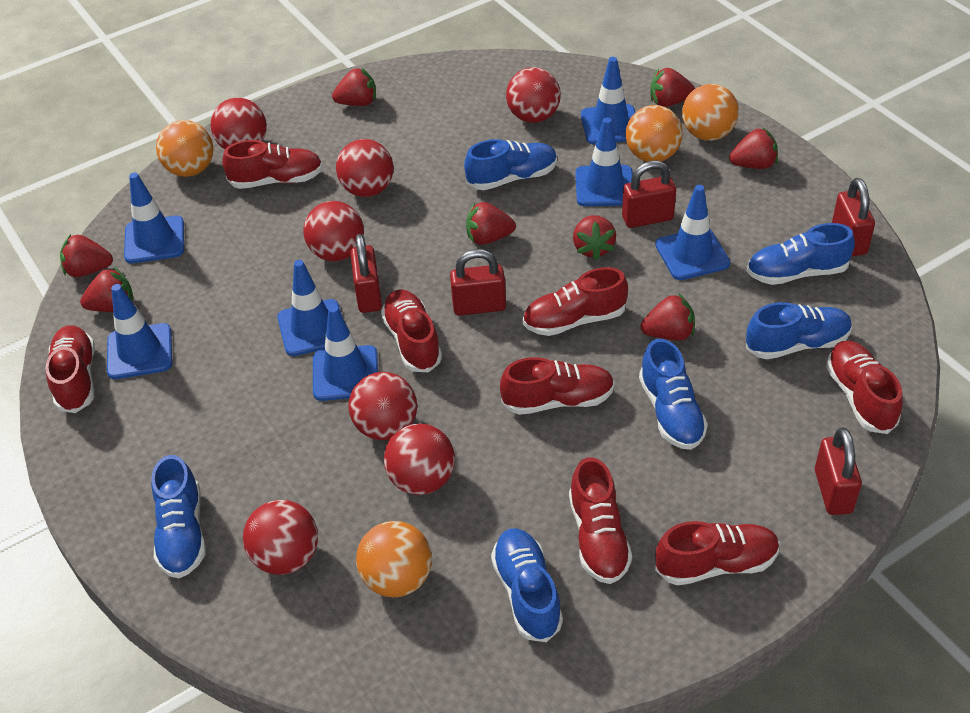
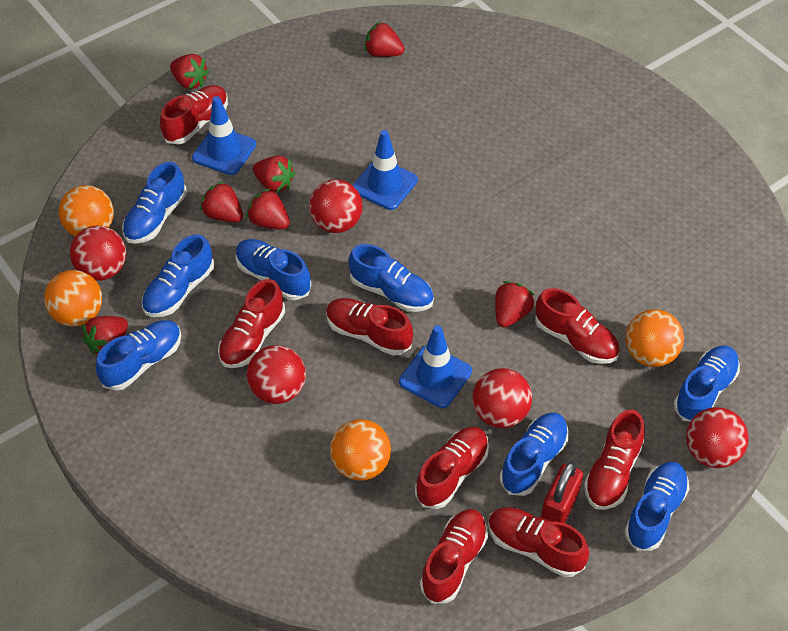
blue shoe: [151,455,206,578] [464,139,557,190] [491,528,563,642] [639,339,708,450] [746,302,852,359] [747,223,855,285] = 6 -> [96,320,181,391] [122,162,187,244] [142,234,214,317] [235,239,311,300] [349,244,434,312] [500,413,569,496] [624,461,689,551] [674,346,740,422] = 8
blue traffic cone: [107,284,172,379] [124,173,184,263] [277,260,342,356] [313,305,378,401] [575,117,633,206] [581,57,635,144] [655,185,730,280] = 7 -> [192,96,256,175] [353,130,418,210] [399,325,472,408] = 3
red ball: [211,98,267,149] [243,500,318,575] [303,201,364,261] [336,139,393,197] [348,372,417,440] [384,423,455,495] [506,67,561,123] = 7 -> [70,226,126,281] [247,345,306,404] [309,179,363,233] [472,368,532,428] [686,407,749,468] = 5
red padlock: [350,234,382,313] [450,249,506,316] [622,161,676,228] [815,427,862,515] [832,178,875,256] = 5 -> [541,461,583,523] = 1
red strawberry: [60,235,113,277] [80,267,133,312] [332,68,376,106] [466,202,516,245] [573,215,616,260] [641,294,695,341] [650,68,695,107] [729,127,778,169] = 8 -> [82,316,128,355] [170,54,209,89] [200,181,243,222] [246,188,290,230] [253,155,295,193] [364,21,405,57] [495,281,535,328] = 7

